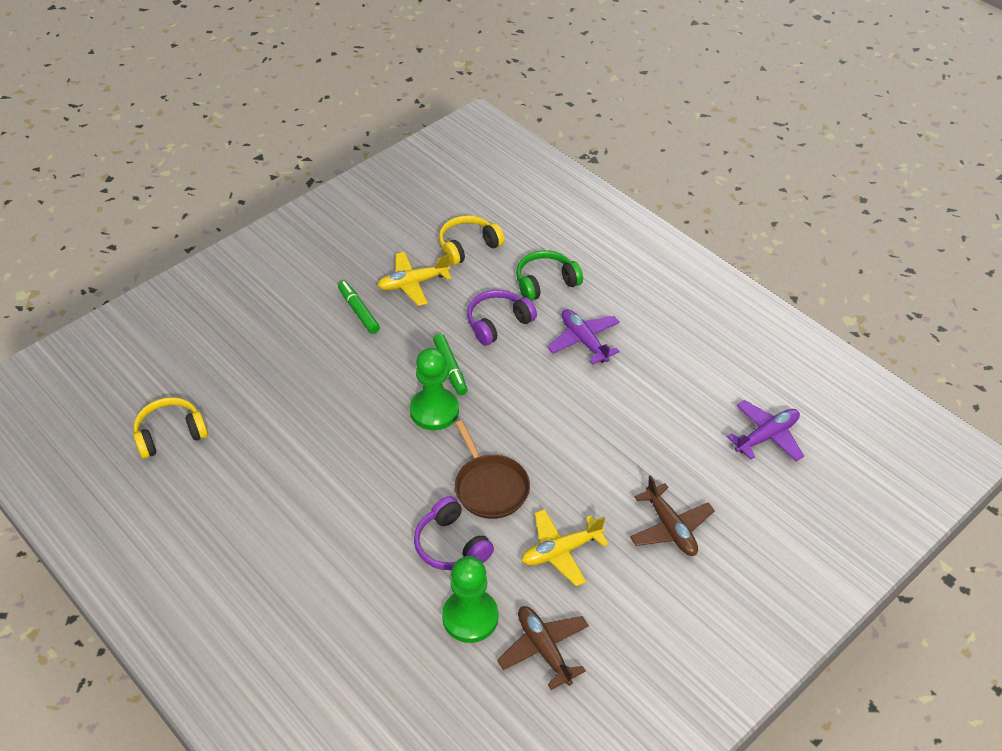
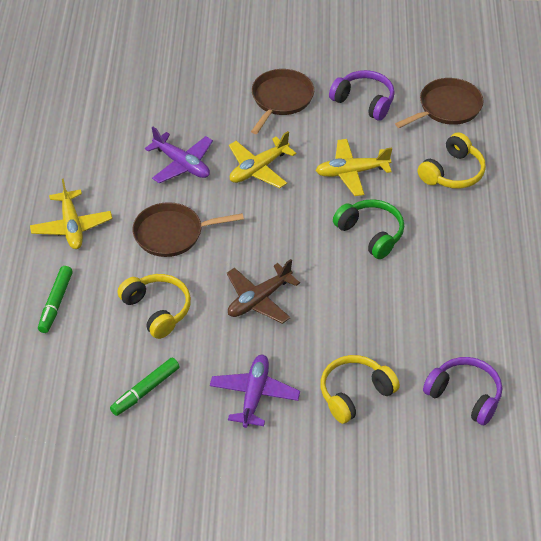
brown pan: [455,420,530,519] = 1 -> [133,202,244,257] [251,69,314,134] [395,78,483,128] = 3
brown plane: [497,606,589,690] [630,475,715,556] = 2 -> [227,259,300,324] = 1
green pawn: [410,348,459,430] [442,556,498,643] = 2 -> none = 0
yellow headphones: [133,397,208,459] [439,215,504,266] = 2 -> [117,274,191,339] [320,355,400,424] [418,132,486,189] = 3
yellow plane: [377,252,452,306] [521,509,609,586] = 2 -> [30,178,112,249] [229,131,296,188] [316,139,392,196] = 3

